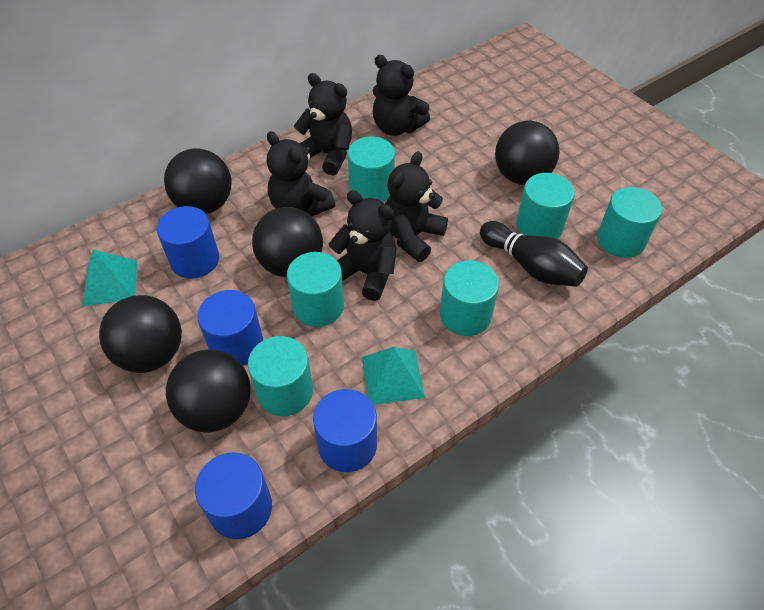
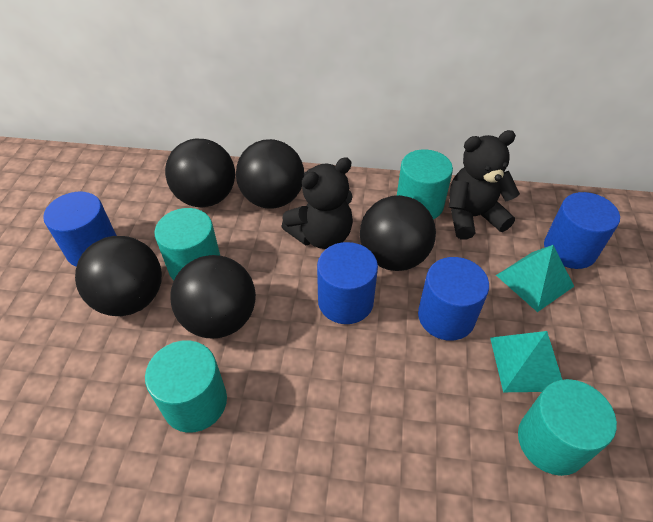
black bowling pin: [480,221,588,287] = 1 -> none = 0
black teddy bear: [267,131,335,216] [294,73,352,175] [329,190,396,301] [373,55,430,136] [385,151,448,262] = 5 -> [282,157,353,249] [449,130,520,240] = 2
turquoise cylinder: [248,336,313,416] [287,252,344,327] [348,137,395,202] [440,260,499,336] [516,173,575,239] [597,187,662,258] = 6 -> [145,340,227,433] [154,208,220,280] [397,149,453,219] [518,379,617,476] = 4

